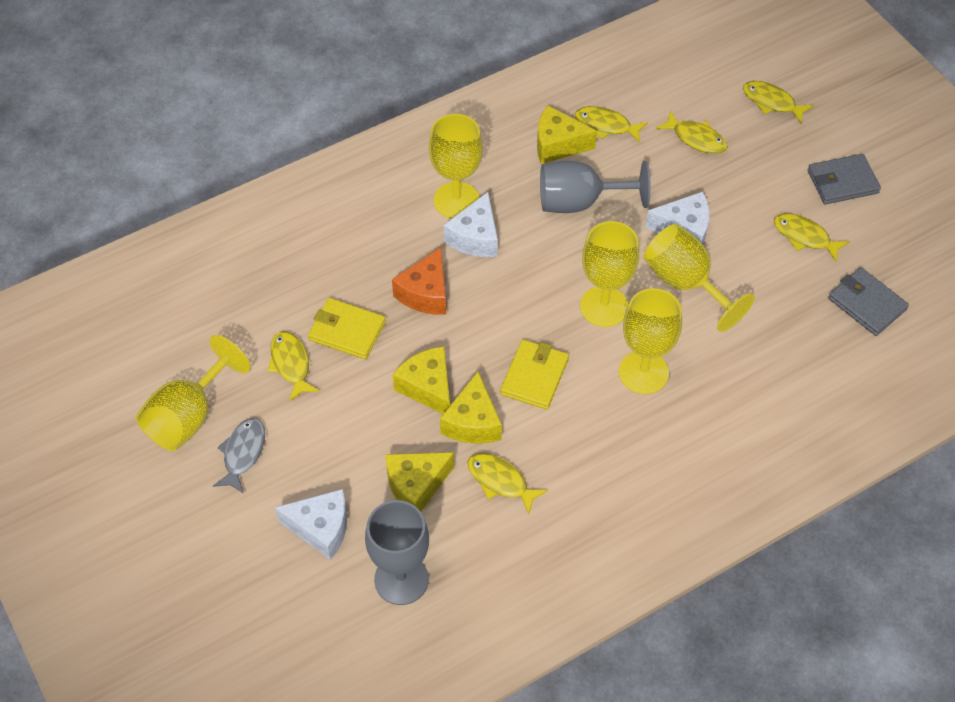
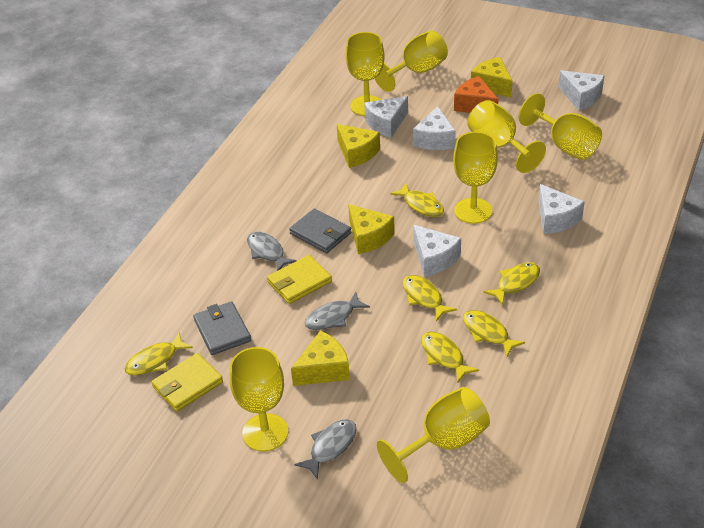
grey fish: [213,418,265,494] = 1 -> [247,231,297,271] [294,419,356,480] [305,292,370,330] = 3
grey goblet: [365,500,429,605] [540,161,651,213] = 2 -> none = 0
white cheese: [275,489,347,560] [444,192,498,257] [645,192,710,245] = 3 -> [364,96,408,138] [413,106,456,150] [413,225,461,277] [538,184,585,234] [558,70,604,111] = 5
yellow goblet: [136,335,251,451] [429,114,483,219] [580,221,639,327] [619,288,682,394] [644,224,755,332] = 5 -> [230,347,288,452] [345,32,385,116] [374,31,448,92] [377,387,490,483] [453,132,498,224] [467,100,546,173] [519,93,602,160] = 7

